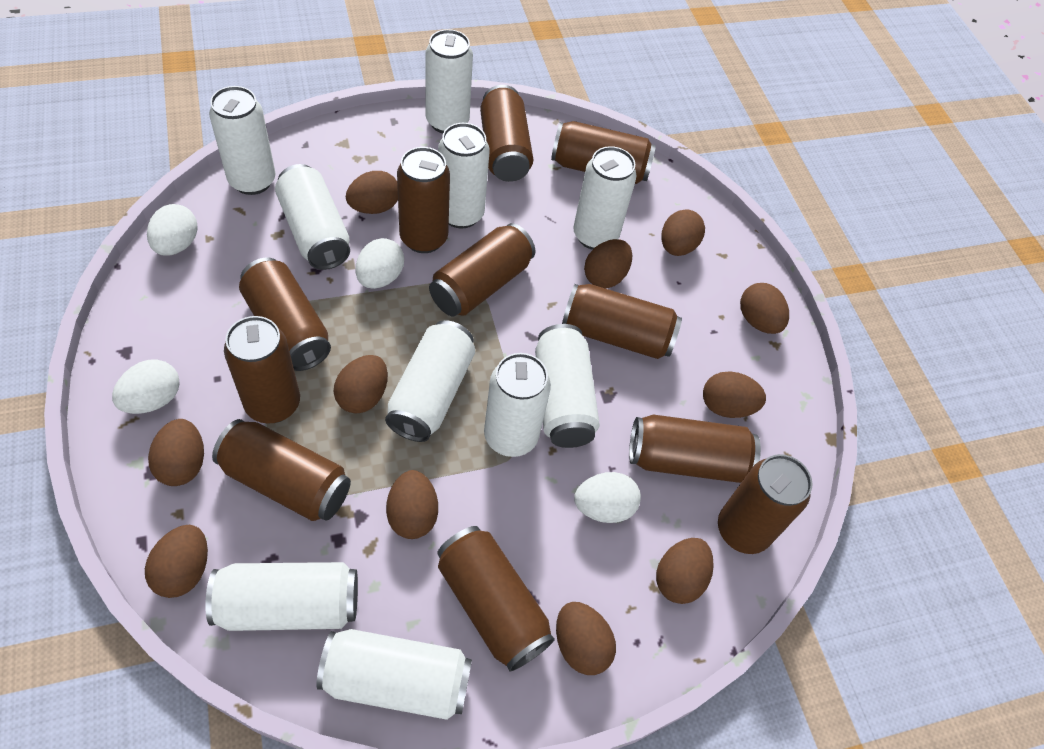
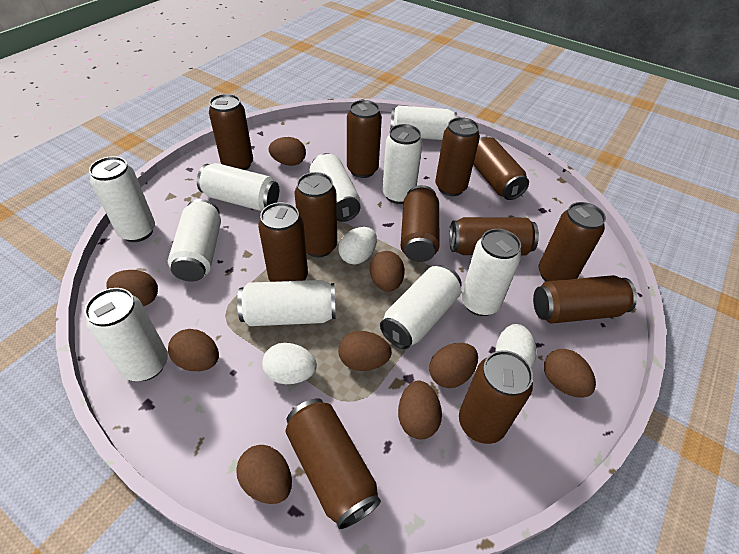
brown can: [212,419,351,521] [224,316,300,423] [239,257,331,371] [397,147,450,253] [429,223,536,317] [437,526,555,671] [480,85,533,182] [551,121,656,184] [562,284,682,359] [629,414,761,483] [718,454,813,554] = 11 -> [209,94,253,170] [258,202,308,282] [286,398,381,529] [294,172,337,257] [347,100,382,178] [401,185,439,262] [435,117,480,196] [449,217,539,255] [459,350,533,444] [473,137,529,200] [533,275,637,324] [539,202,606,282] = 12
brown egg: [145,525,208,598] [148,419,204,486] [333,355,388,414] [346,171,398,214] [386,470,438,539] [556,602,616,675] [584,239,632,289] [656,538,714,604] [661,209,705,256] [703,372,766,418] [740,283,789,334] = 11 -> [106,270,158,306] [168,329,219,371] [236,445,292,504] [269,137,306,166] [338,331,392,371] [370,251,405,292] [398,380,442,439] [429,343,478,388] [544,349,596,398] = 9
white egg: [112,359,180,414] [147,204,198,256] [356,238,404,289] [574,472,641,523] = 4 -> [262,343,317,384] [338,227,377,264] [495,324,536,367] = 3

